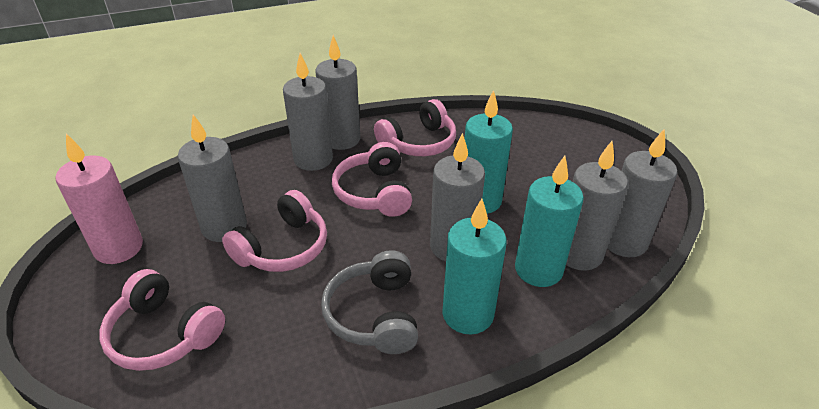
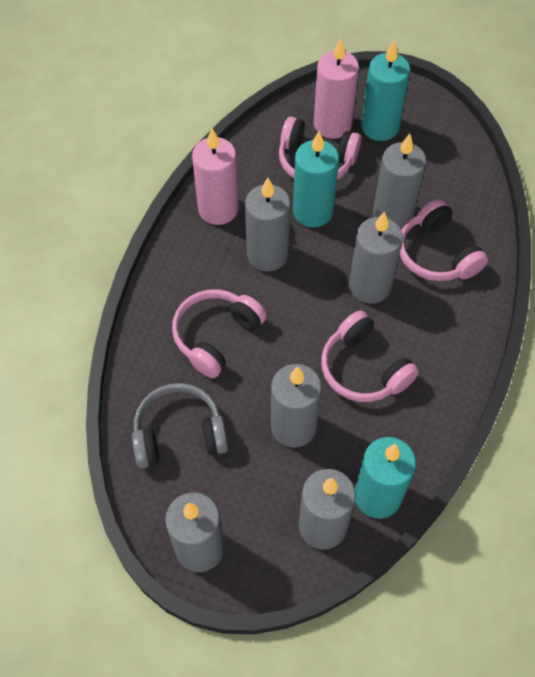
pink candle: [56,133,143,264] = 1 -> [192,129,239,225] [314,38,359,139] = 2

